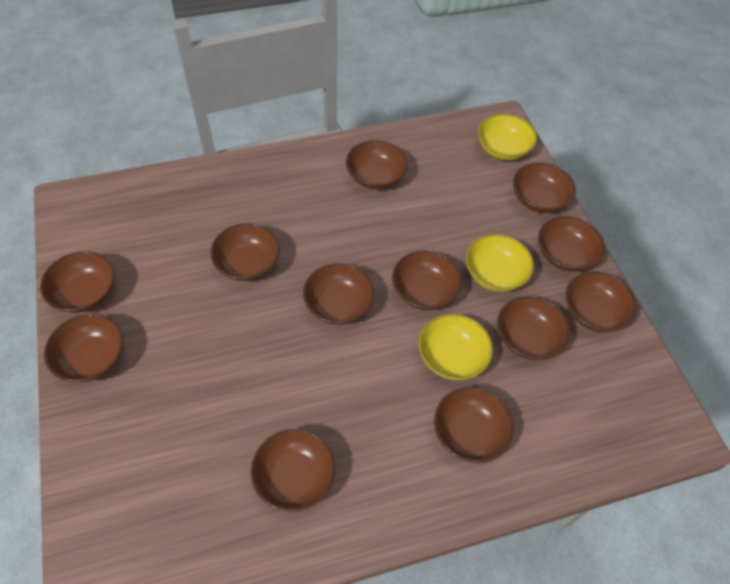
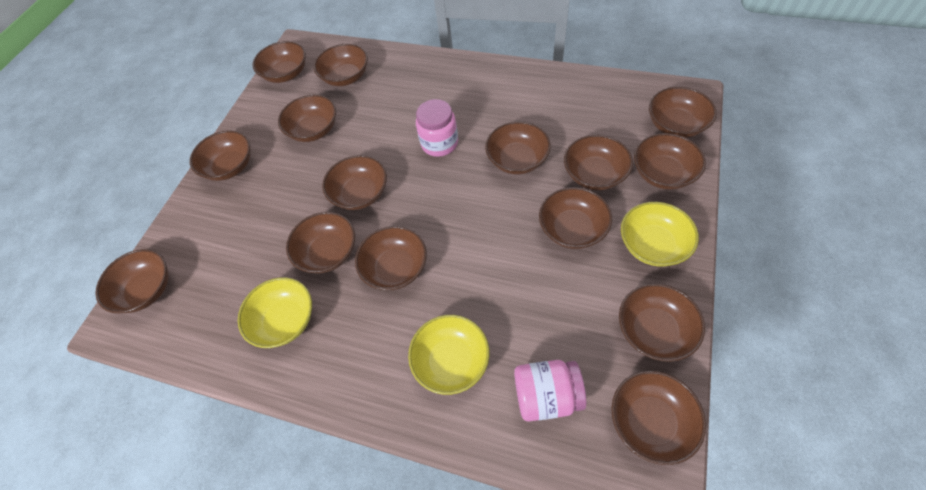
brown bowl: [40,251,115,313] [44,314,123,382] [210,223,280,281] [251,429,335,512] [303,263,374,325] [346,140,407,190] [392,250,462,310] [434,387,514,463] [497,296,570,360] [513,162,576,213] [538,216,605,272] [566,271,637,332] = 12 -> [95,249,169,313] [190,130,251,181] [252,41,306,83] [278,95,336,142] [286,212,355,273] [314,44,368,86] [322,155,387,210] [355,226,427,290] [485,121,551,174] [539,187,612,249] [564,135,633,190] [611,371,706,465] [619,284,705,362] [634,133,706,190] [649,87,717,138] = 15
pink jar: none = 0 -> [416,99,458,157] [514,360,586,421] = 2

